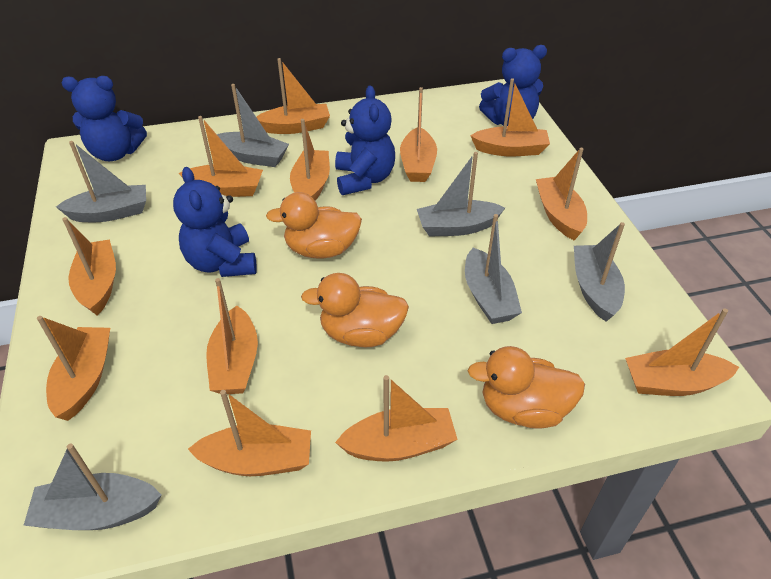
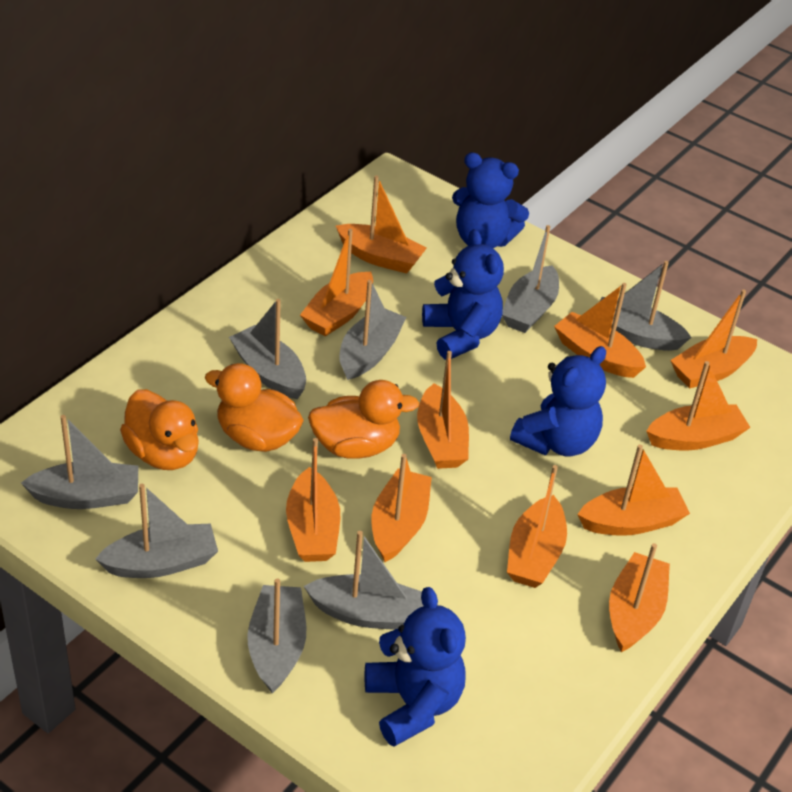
grey boat: [23,443,161,530] [56,141,146,222] [217,84,289,167] [417,152,505,237] [465,214,522,324] [574,222,625,322] = 6 -> [21,415,138,509] [95,484,218,578] [229,299,306,399] [247,578,306,693] [304,531,423,630] [339,280,406,380] [502,225,559,333] [599,261,691,351] = 8
orange boat: [37,316,110,421] [62,217,116,315] [179,116,263,197] [188,390,311,476] [206,278,258,394] [256,58,330,134] [290,119,330,201] [335,375,458,462] [400,87,437,182] [470,78,550,156] [536,148,587,240] [625,308,739,396] = 12 -> [286,438,340,562] [300,229,373,336] [336,175,427,274] [371,454,432,562] [417,351,469,469] [507,465,567,588] [554,283,646,378] [577,444,690,536] [609,543,670,652] [646,361,751,450] [670,289,757,388] = 11

